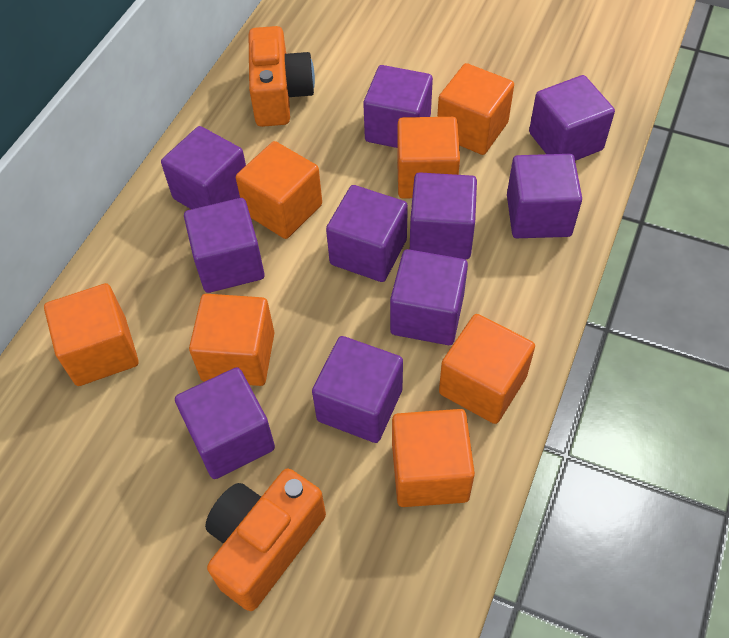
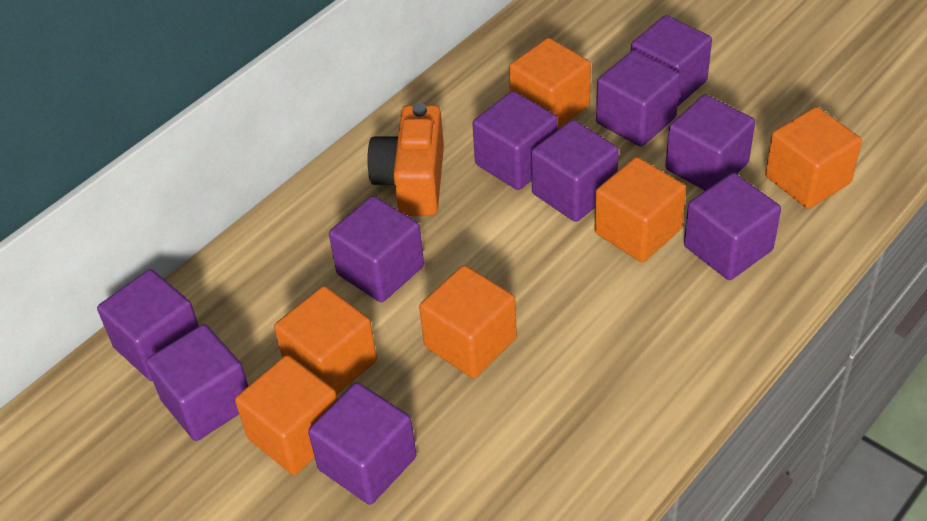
orange camera: [205,468,326,611] [249,26,315,127] = 2 -> [367,103,444,216] = 1
orange cube: [44,283,139,386] [189,294,274,386] [236,141,322,239] [392,409,475,507] [397,117,460,198] [437,63,514,155] [439,314,535,424] = 7 -> [235,355,337,475] [274,286,377,394] [419,265,517,378] [509,38,591,129] [594,157,686,262] [765,107,862,209] = 6

